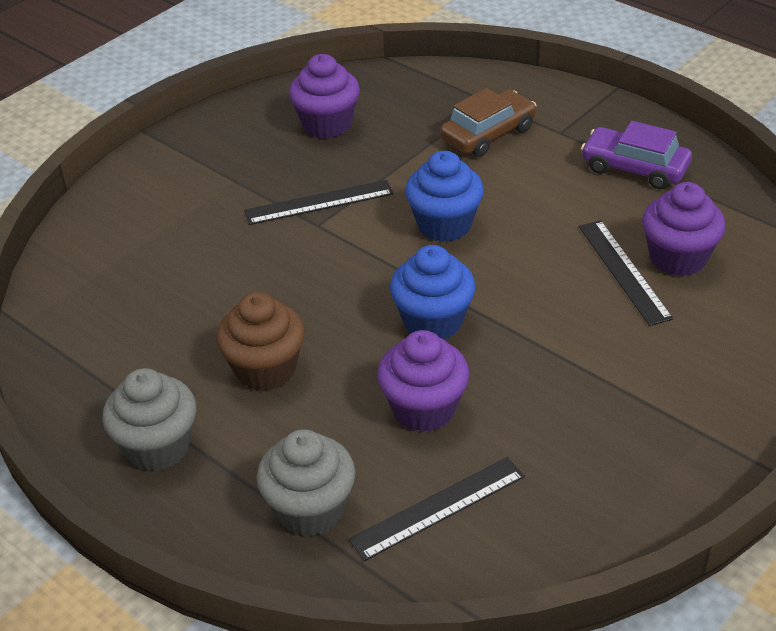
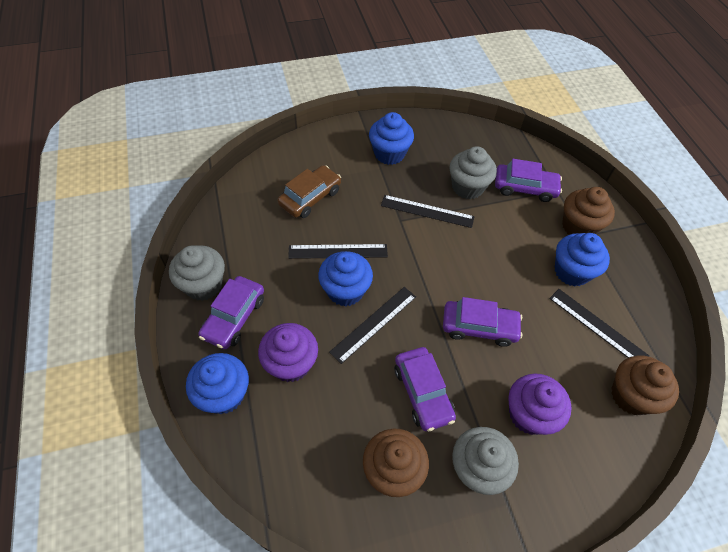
black ruler: [244,180,394,225] [348,457,525,561] [579,220,673,326] = 3 -> [288,244,388,259] [329,287,416,364] [381,195,475,228] [549,289,650,358] = 4
blue cupcake: [390,245,476,340] [405,151,484,242] = 2 -> [186,353,249,414] [318,251,373,307] [369,112,414,165] [555,233,610,286] = 4
brown cupcake: [216,292,305,391] = 1 -> [363,429,429,497] [562,187,615,235] [611,355,679,415] = 3
grey cupcake: [102,368,196,471] [257,429,355,536] = 2 -> [169,245,225,301] [449,146,497,199] [452,427,519,495] = 3
purple car: [581,121,692,189] = 1 -> [198,276,264,349] [395,347,456,431] [443,297,523,347] [495,159,562,202] = 4
purple cupcake: [289,54,360,138] [377,330,469,432] [642,182,726,276] = 3 -> [258,323,318,382] [508,374,572,435] = 2

